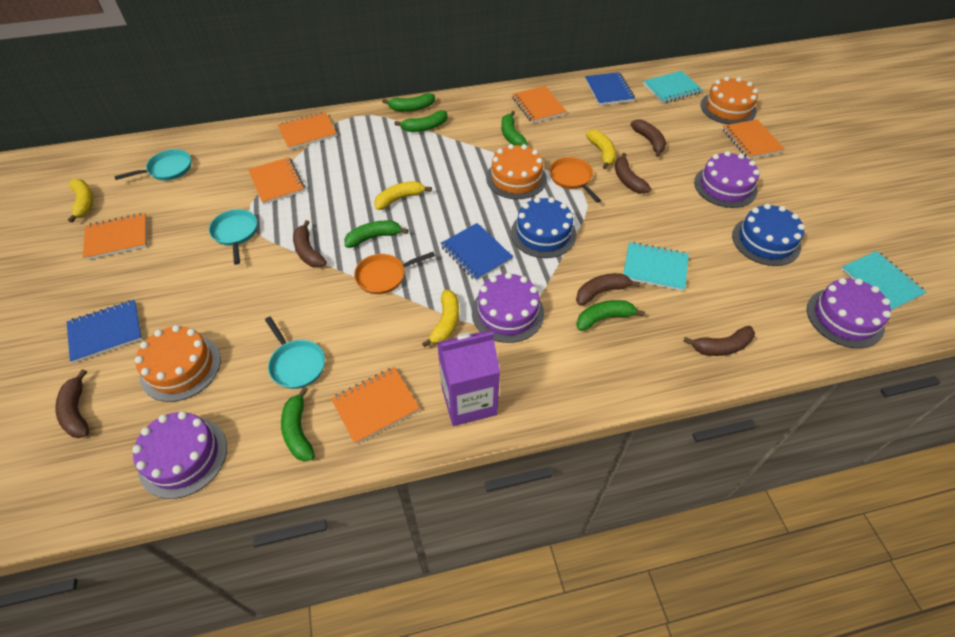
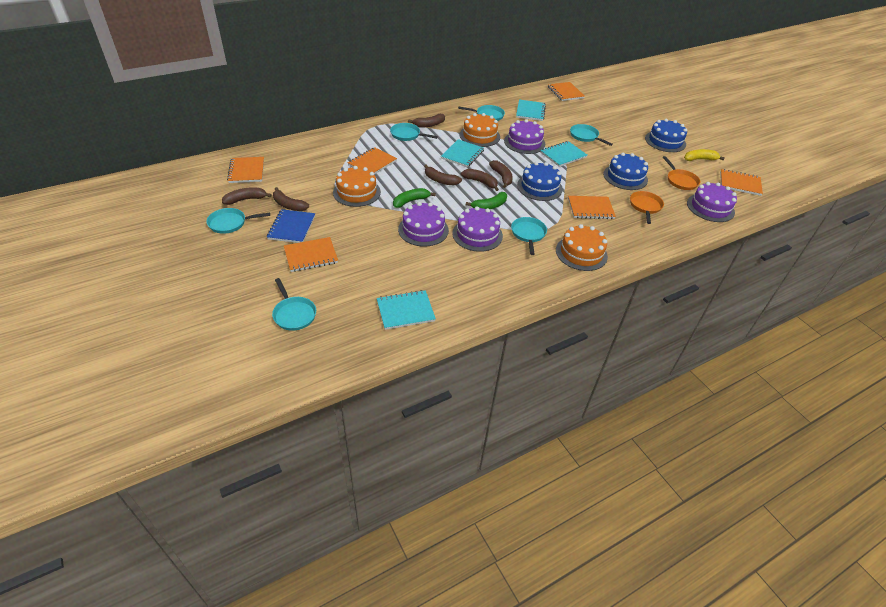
blue cake: [511,197,576,258] [732,204,805,266] = 2 -> [517,162,563,201] [603,153,648,190] [645,119,687,152] = 3
blue notebook: [67,300,142,363] [440,223,513,281] [585,72,635,105] = 3 -> [267,209,315,243] = 1
green banana: [281,387,315,461] [344,220,409,248] [382,93,435,111] [395,110,448,132] [501,111,528,146] [576,300,645,331] = 6 -> [393,188,436,208] [466,192,507,209] = 2
purple carton: [437,331,500,426] = 1 -> none = 0
turquoise notebook: [623,242,689,291] [643,71,703,103] [841,251,926,311] = 3 -> [377,290,436,330] [441,139,484,167] [516,100,546,121] [540,141,587,167] = 4
turquoise pan: [114,149,191,181] [209,209,257,265] [265,317,325,389] = 3 -> [206,208,270,234] [272,278,316,331] [390,123,438,141] [458,105,505,121] [511,217,547,255] [570,124,613,146] = 6
yellow banana: [68,179,94,223] [374,181,432,210] [422,290,459,347] [586,130,616,169] = 4 -> [684,149,725,161] = 1

